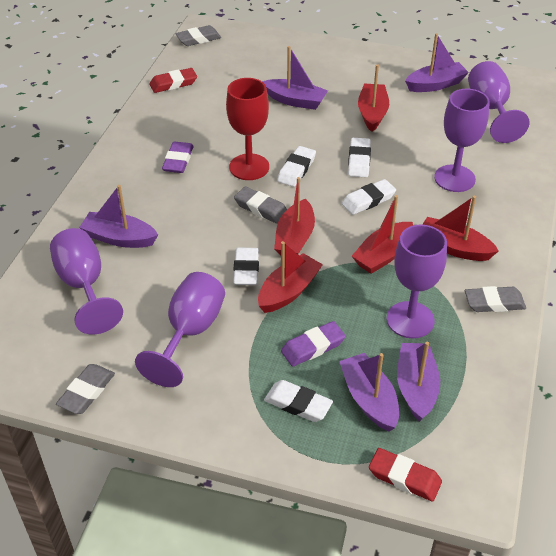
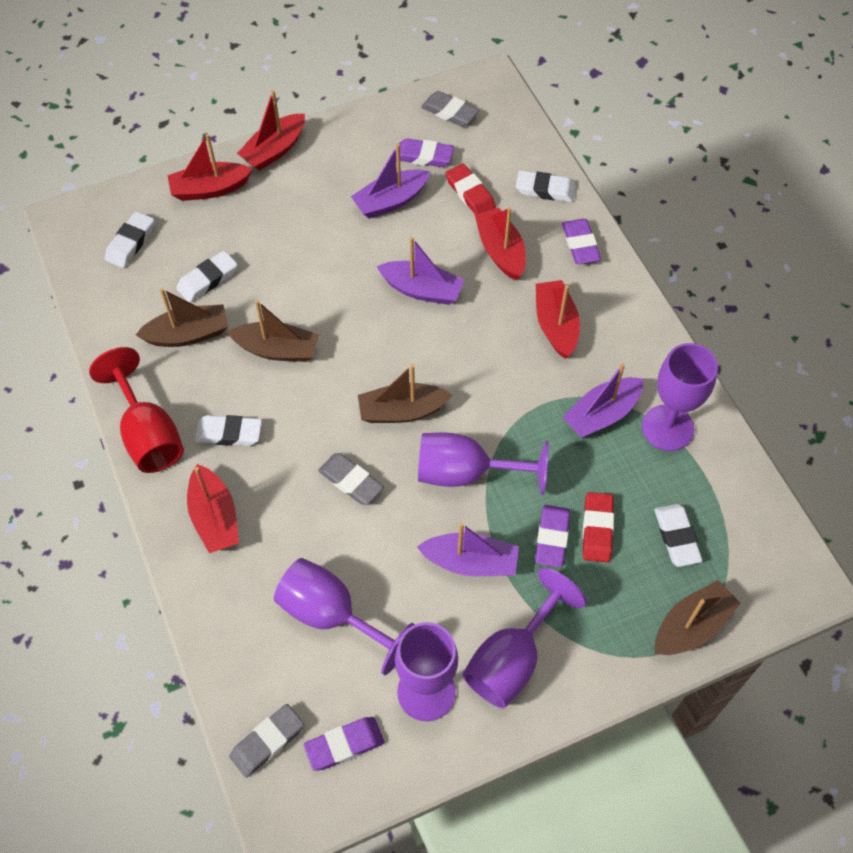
brown boat: none = 0 -> [136,288,228,347] [227,300,319,362] [358,364,453,423] [655,580,741,655] = 4
grey eraser: [56,364,115,414] [175,25,221,46] [234,187,287,224] [465,286,526,312] = 4 -> [229,704,304,778] [318,453,384,505] [421,91,479,127] = 3
purple boat: [79,185,158,248] [262,46,328,110] [339,353,399,432] [397,342,440,422] [405,33,469,92] = 5 -> [351,144,430,219] [377,237,464,305] [417,522,519,576] [563,363,644,438] = 4
purple eraser: [162,141,194,173] [281,321,345,367] = 2 -> [304,717,384,771] [396,138,454,167] [535,505,570,567] [562,219,601,264] = 4

